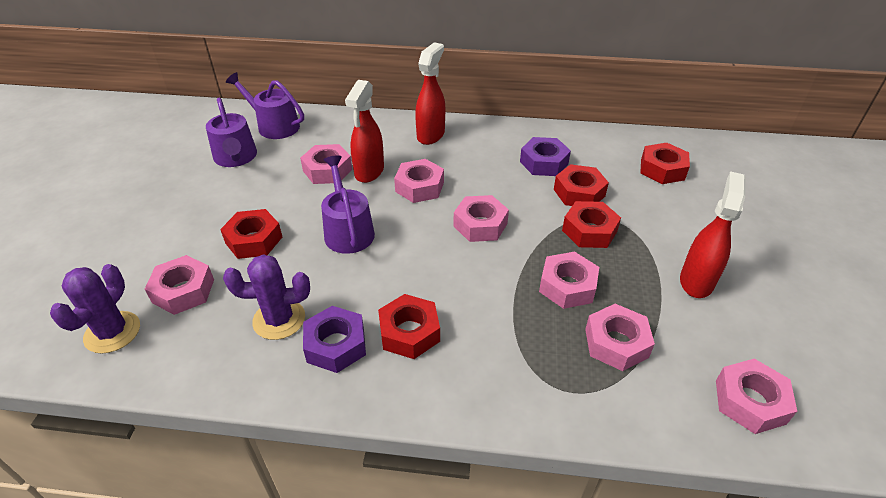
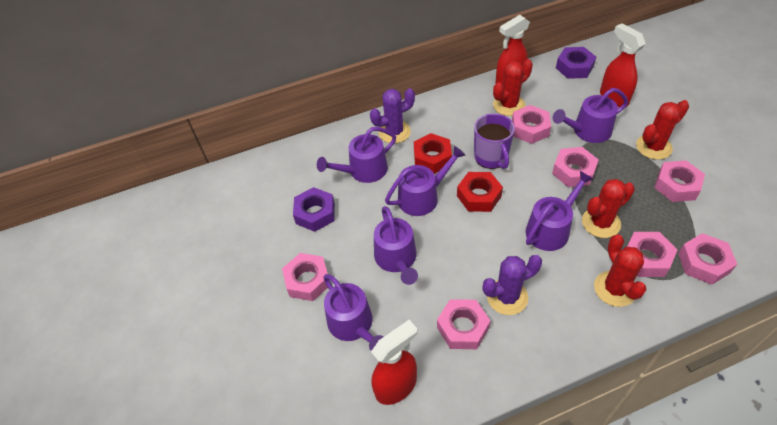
purple mug: none = 0 -> [474,113,515,169] = 1
purple watering can: [206,98,257,167] [226,72,304,139] [321,155,375,254] = 3 -> [317,127,396,183] [323,274,383,351] [374,206,418,285] [385,146,466,216] [526,171,593,251] [553,88,628,143] = 6
red cactus: none = 0 -> [493,59,533,116] [582,179,635,238] [594,234,647,307] [636,100,689,160] = 4
red nut: [220,209,282,259] [378,294,440,359] [554,164,609,206] [562,201,621,248] [640,143,690,184] = 5 -> [414,133,452,174] [457,172,503,212] = 2

